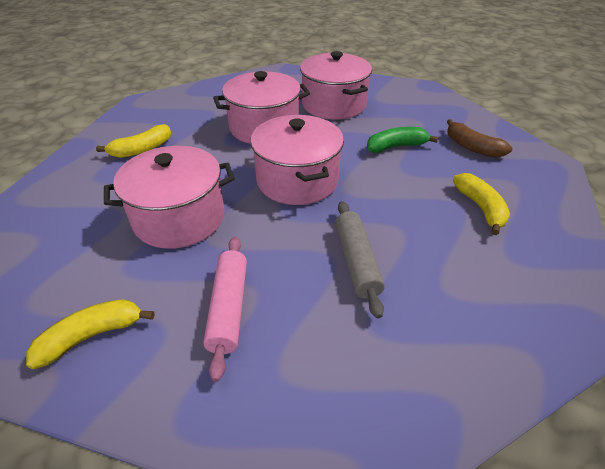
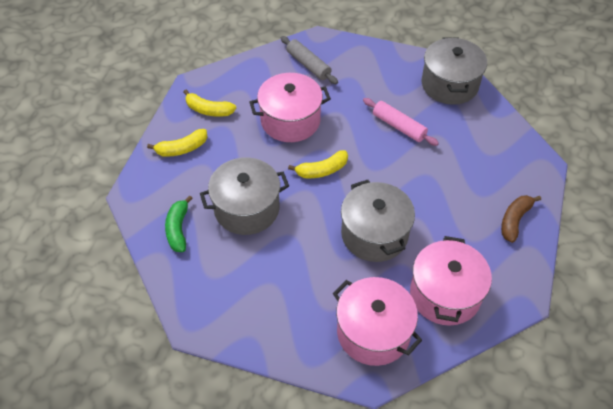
grey pot: none = 0 -> [200,157,289,235] [341,180,415,262] [422,37,487,105] = 3
pink pot: [104,146,235,249] [213,71,310,144] [250,115,344,205] [300,51,372,120] = 4 -> [250,73,331,142] [333,277,422,366] [410,236,492,326] = 3

